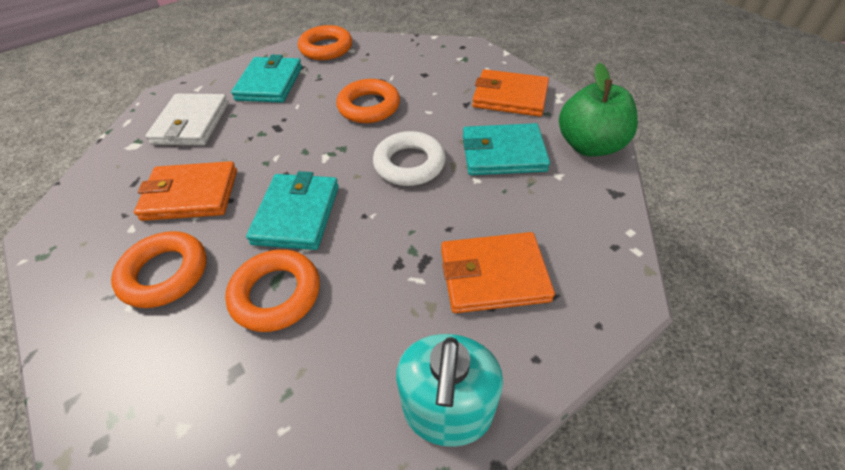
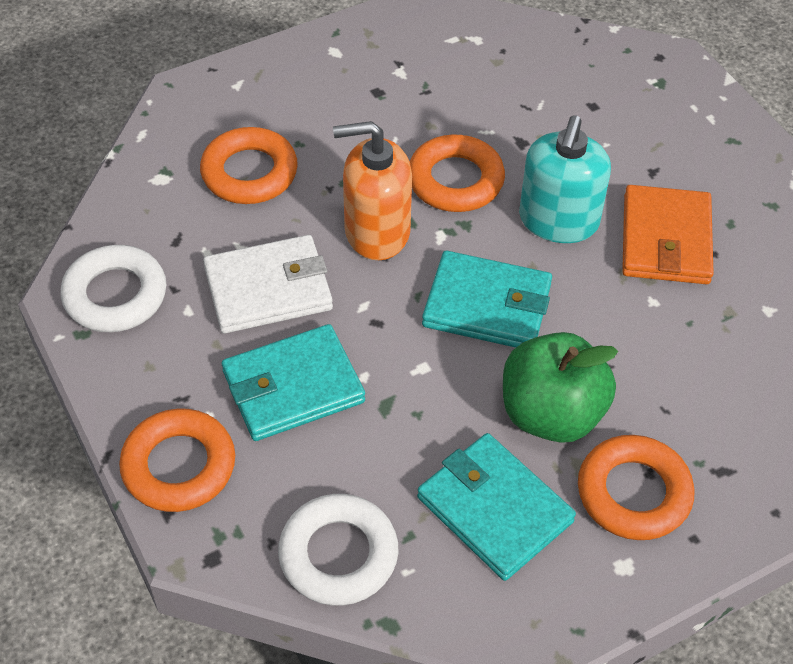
orange soap dispenser: none = 0 -> [333,121,412,260] = 1
orange wallet: [134,161,237,221] [441,232,555,313] [472,69,549,117] = 3 -> [622,185,714,284] = 1
white ring: [373,131,446,186] = 1 -> [60,245,166,332] [278,494,398,606] = 2

